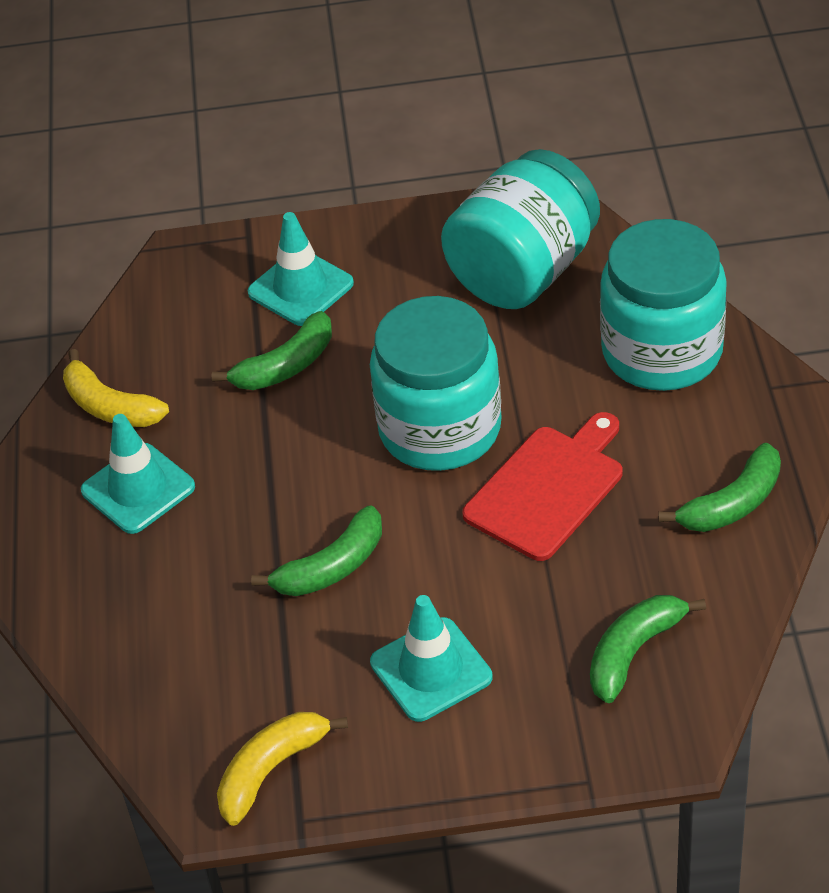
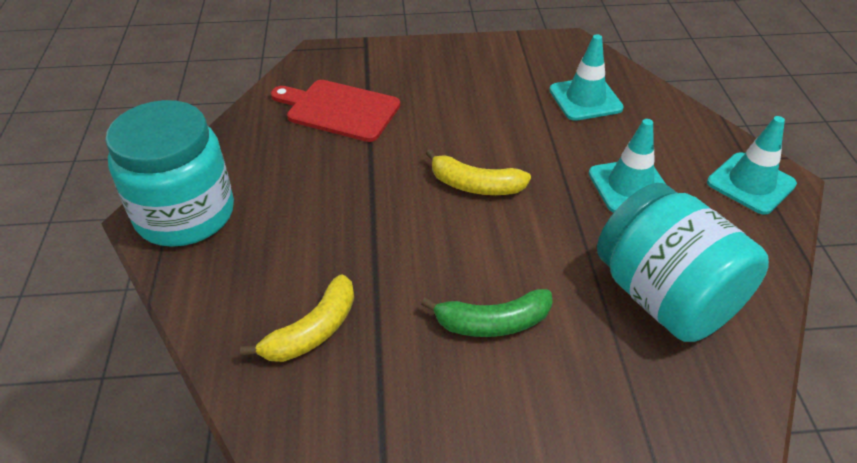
green banana: [211,311,332,390] [251,505,382,596] [590,595,706,703] [658,443,781,532] = 4 -> [421,289,553,337] = 1
turquoise jar: [370,296,501,471] [441,149,600,309] [600,219,727,391] = 3 -> [105,100,234,247] [597,183,769,342] = 2

